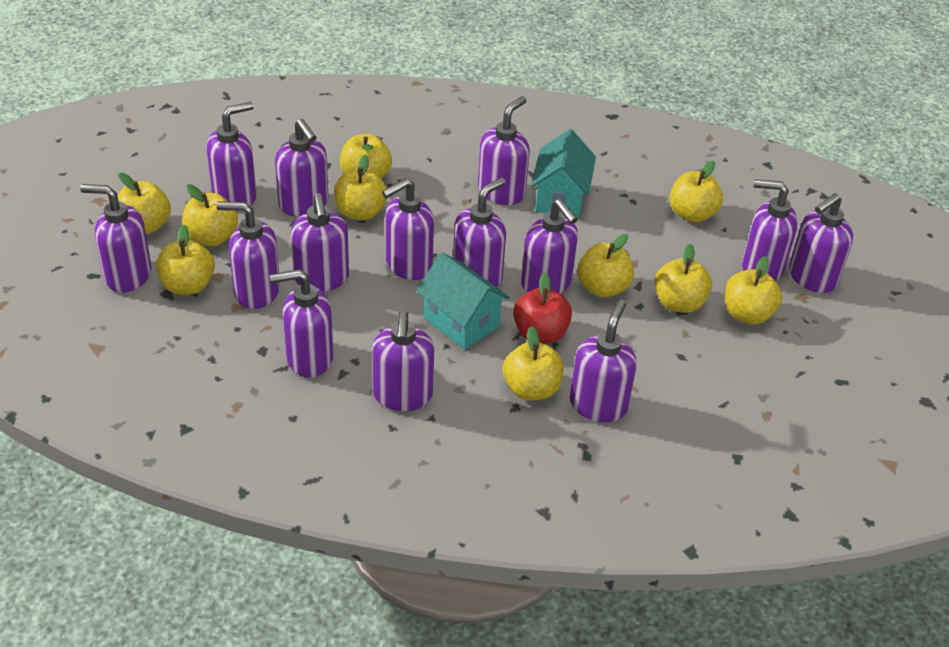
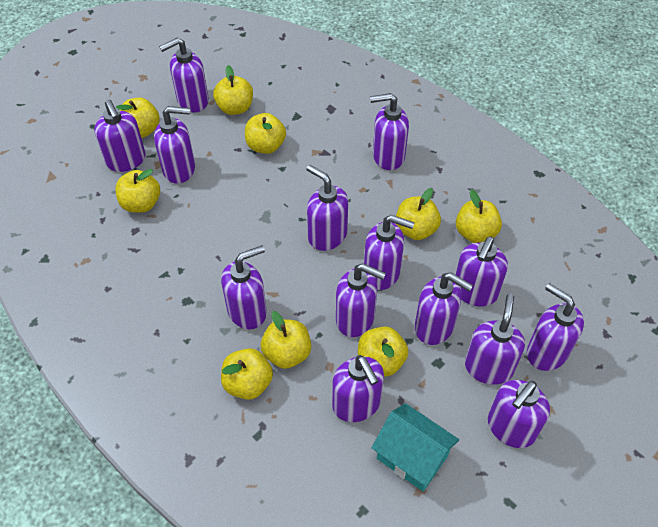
red apple: [513,273,572,344] = 1 -> none = 0
turquoise house: [417,253,510,350] [531,129,596,218] = 2 -> [372,403,459,491] = 1
yellow apple: [118,173,171,235] [156,224,215,295] [182,184,238,247] [334,155,387,221] [340,134,392,179] [503,326,564,400] [577,234,634,297] [655,244,712,313] [670,161,723,223] [725,256,782,325] = 10 -> [115,169,160,213] [116,97,160,138] [213,65,253,115] [221,348,273,400] [245,113,286,154] [261,311,311,369] [358,326,409,377] [396,188,441,240] [456,190,502,243] = 9

